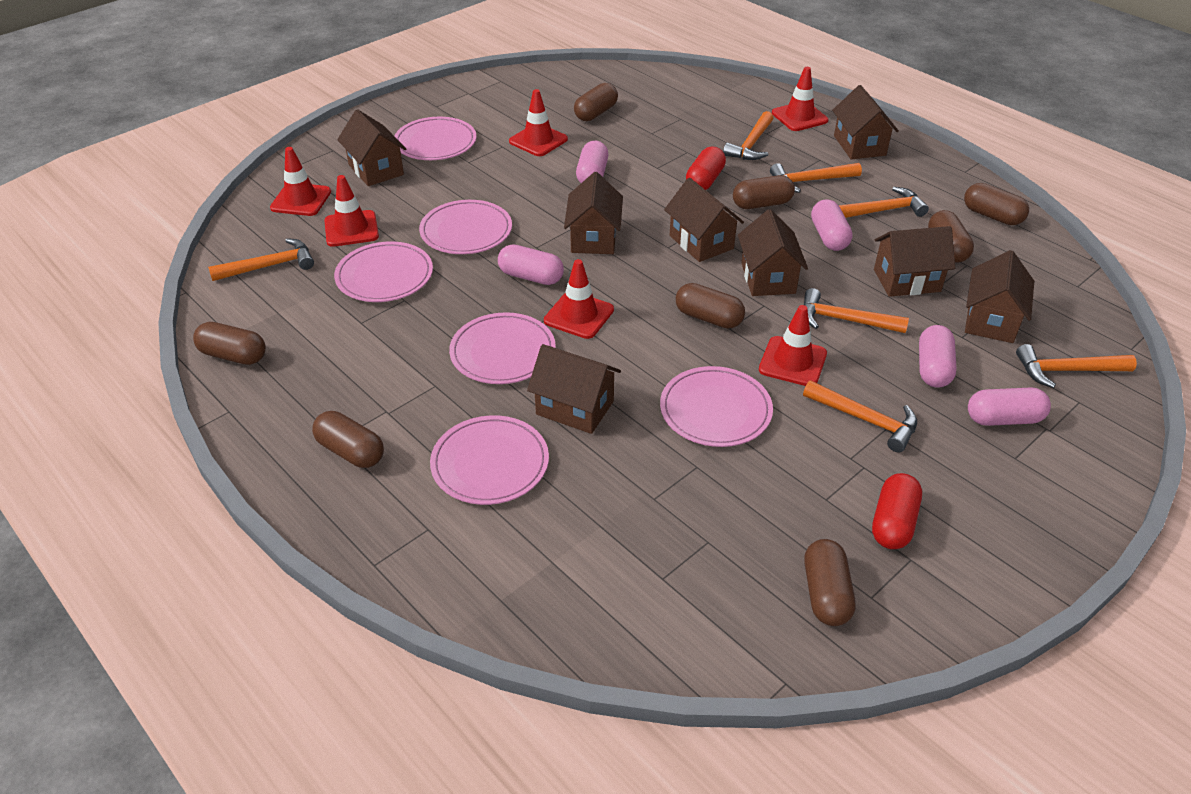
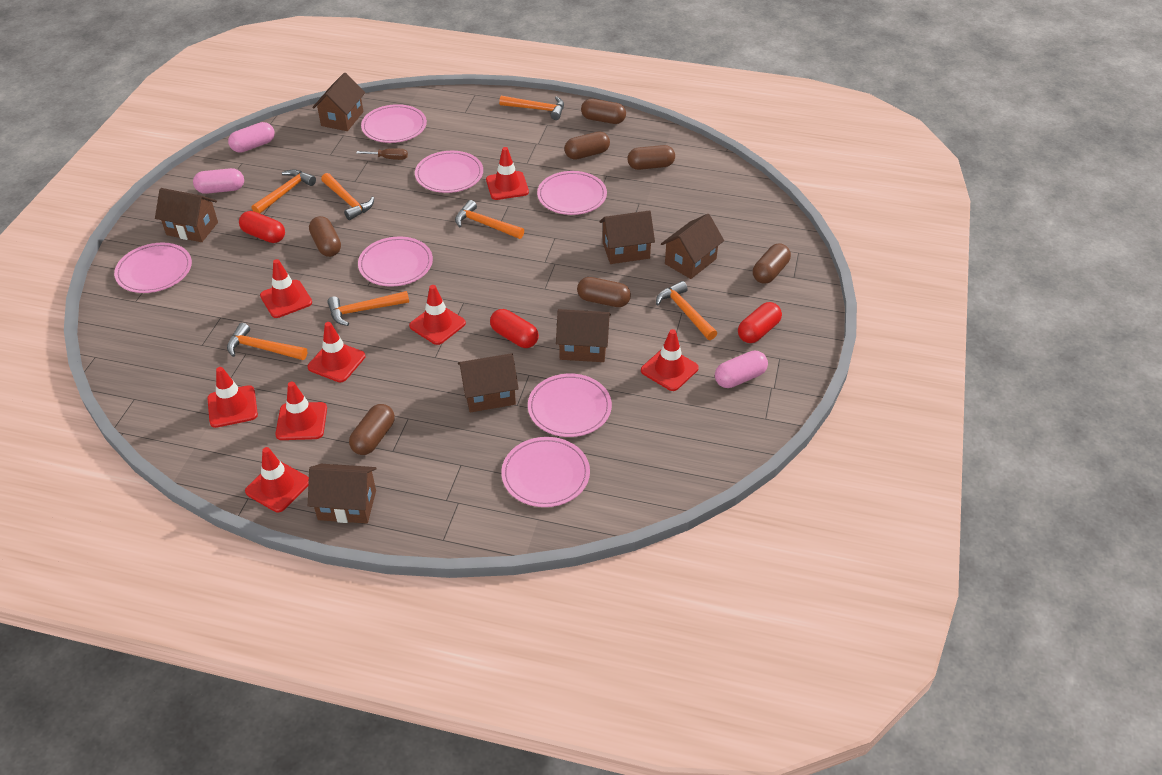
brown capsule: [193,322,266,365] [312,411,384,468] [574,83,618,121] [676,283,745,329] [733,175,795,209] [805,539,856,626] [928,210,974,263] [964,183,1029,225] = 8 -> [309,216,341,257] [349,404,395,455] [564,131,610,160] [577,277,631,307] [581,99,626,124] [627,145,675,170] [753,243,791,284] = 7
brown house: [337,109,406,186] [527,344,621,434] [564,172,623,254] [664,178,744,262] [738,209,808,296] [832,85,899,160] [874,226,955,297] [965,250,1034,343] = 8 -> [155,188,218,242] [308,464,377,524] [312,73,365,131] [458,353,519,412] [556,309,611,362] [599,210,655,264] [661,214,724,279] = 7
brown screwdriver: none = 0 -> [356,148,408,160] = 1
pink capsule: [498,244,564,285] [576,141,608,183] [811,199,853,251] [919,325,957,387] [968,387,1051,426] = 5 -> [193,168,244,194] [228,122,275,153] [715,351,768,388] = 3
pink plate: [334,241,433,302] [394,117,476,160] [419,200,512,254] [430,415,549,505] [449,312,556,384] [660,366,773,447] = 6 -> [114,243,192,293] [358,236,433,287] [361,104,427,143] [415,151,483,193] [501,437,590,507] [528,373,612,437] [537,171,607,215] = 7
red capsule: [686,147,726,190] [872,473,922,549] = 2 -> [239,211,285,243] [490,309,539,348] [738,302,782,343] = 3
red traffic cone: [270,147,331,216] [324,175,379,247] [509,89,568,156] [544,259,614,339] [759,305,827,386] [772,67,828,131] = 6 -> [207,367,258,428] [245,447,309,512] [260,259,312,318] [275,382,327,440] [308,322,365,382] [409,285,466,345] [486,147,529,200] [641,329,699,391] = 8

